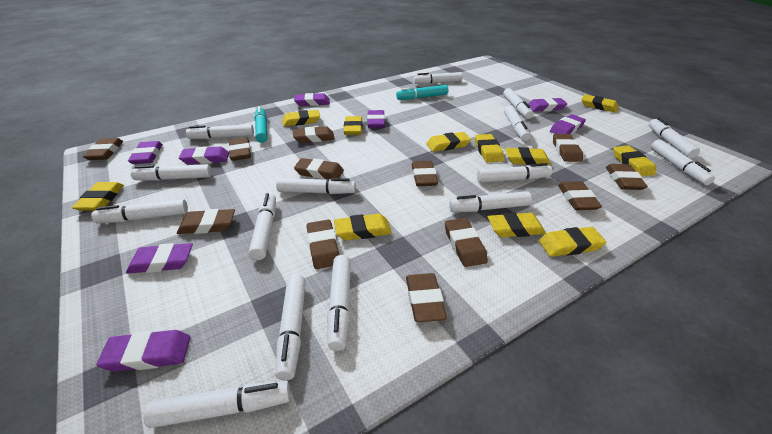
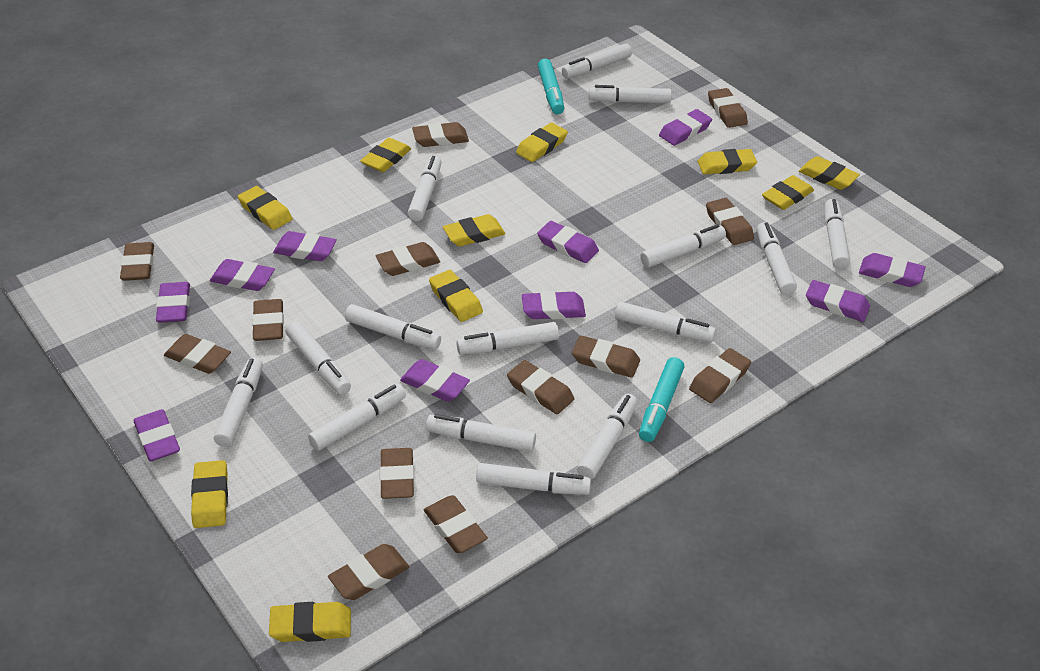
brown eraser: [83,138,123,160] [177,209,235,234] [228,137,251,161] [293,126,335,143] [294,158,344,179] [307,220,339,269] [406,273,447,322] [412,161,438,186] [445,218,488,267] [553,134,583,162] [558,181,602,210] [606,164,648,190] = 12 -> [120,242,154,281] [164,334,231,374] [252,299,284,341] [328,544,409,600] [375,242,440,276] [380,448,414,499] [412,122,469,147] [424,495,488,553] [507,360,574,414] [572,335,640,378] [689,348,751,403] [706,198,754,245] [708,88,748,128] = 13
purple eraser: [97,330,191,372] [126,243,193,274] [128,141,163,164] [179,146,229,164] [294,93,330,106] [367,110,385,128] [528,98,567,112] [550,114,586,134] = 8 -> [134,409,180,461] [156,282,190,323] [210,259,275,291] [273,231,337,261] [400,359,470,402] [522,291,586,320] [537,221,599,263] [659,109,712,146] [806,280,870,322] [859,253,925,287] = 10
yellow eraser: [72,182,124,211] [282,110,320,127] [334,213,392,240] [344,116,363,135] [426,132,471,152] [475,134,504,162] [488,213,546,237] [505,147,551,165] [539,227,606,257] [581,94,619,113] [613,145,656,177] = 11 -> [191,460,228,528] [238,186,293,230] [269,602,351,642] [360,138,411,172] [429,270,483,322] [443,214,505,247] [516,123,568,162] [698,149,757,175] [762,175,814,210] [799,156,860,190] = 10

